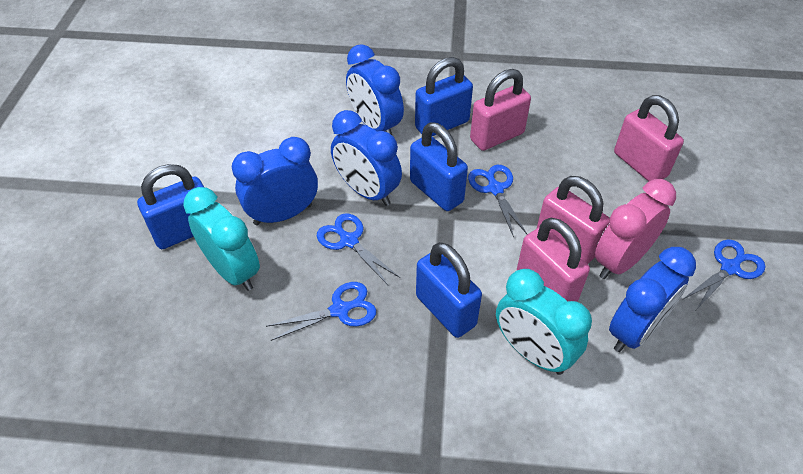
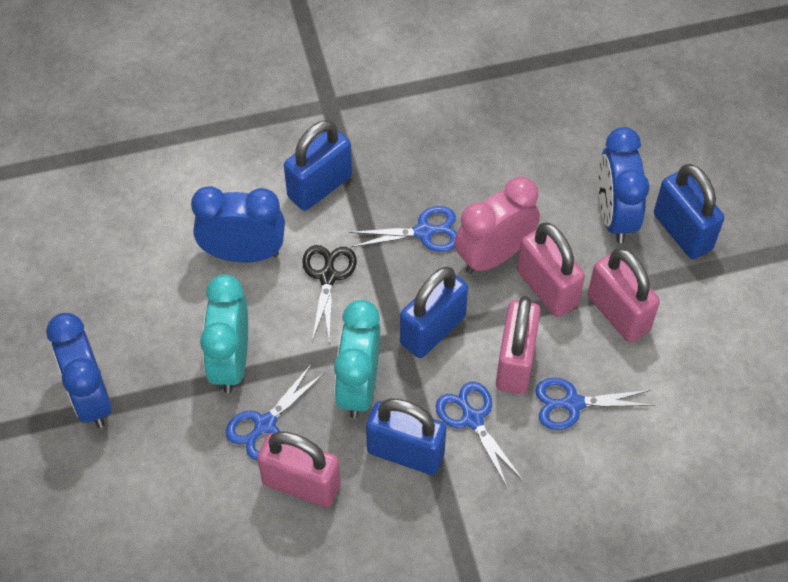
black scissors: none = 0 -> [302,245,357,341] = 1
blue clock: [232,137,318,225] [331,110,402,206] [346,44,404,135] [609,247,696,352] = 4 -> [46,313,112,428] [191,186,285,263] [598,127,649,243] = 3

